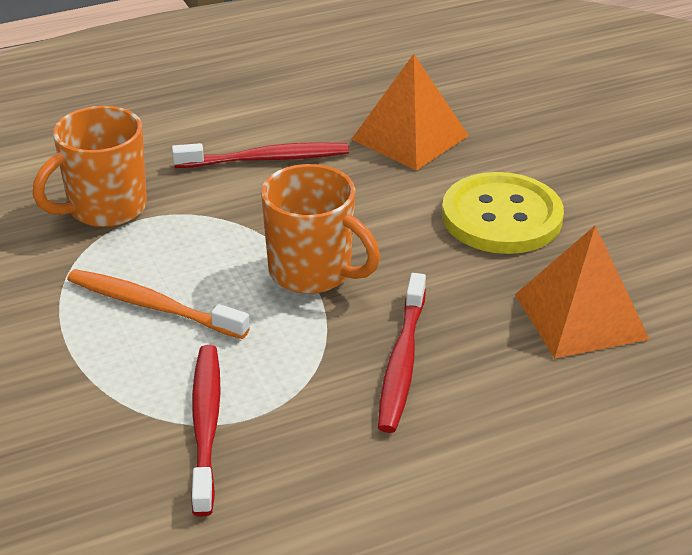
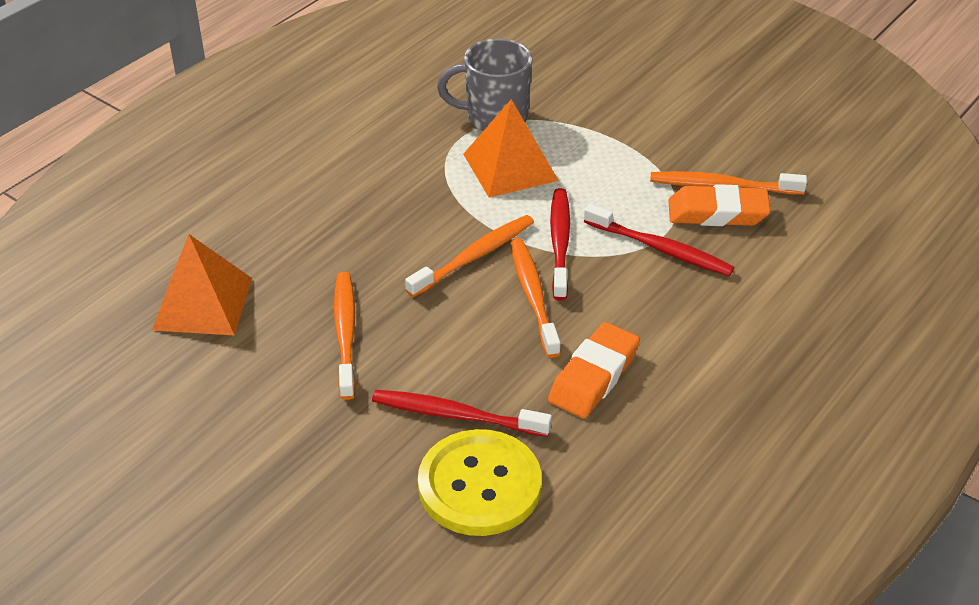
grey mug: none = 0 -> [437,38,532,131] = 1
orange eraser: none = 0 -> [548,322,640,418] [668,184,771,226] = 2
orange mug: [33,106,147,227] [261,164,380,294] = 2 -> none = 0
orange toothbrush: [67,269,250,339] = 1 -> [334,272,356,400] [405,215,534,297] [510,238,561,358] [650,171,807,195] = 4

